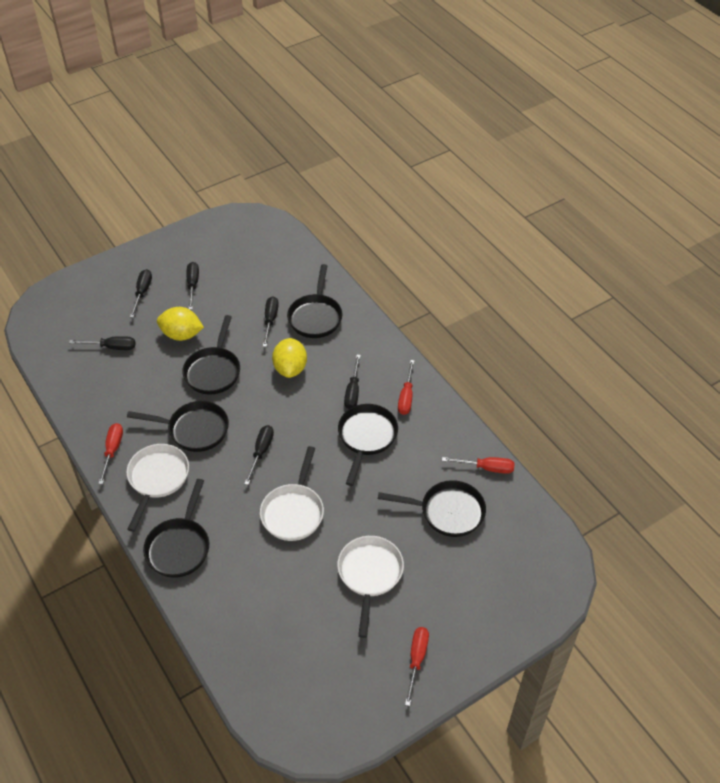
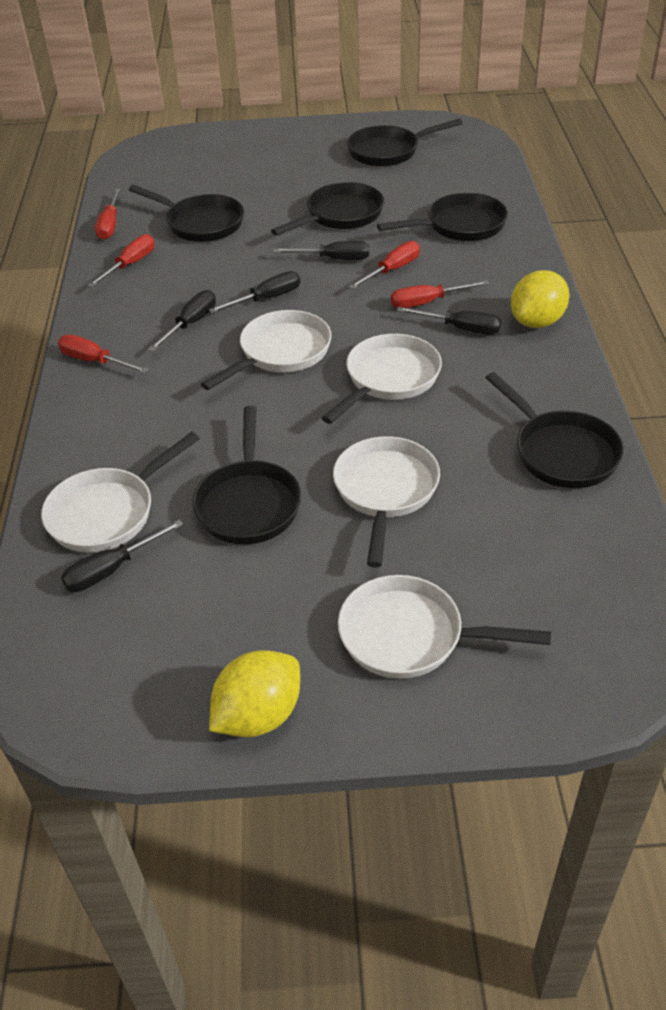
black screwdriver: [69,336,136,350] [130,269,152,318] [187,262,199,310] [244,425,274,485] [263,297,279,347] [344,355,361,409] = 6 -> [61,520,183,592] [148,290,216,351] [209,271,301,313] [273,241,369,260] [397,307,501,335] = 5
red screwdriver: [98,423,123,484] [398,360,415,415] [405,627,429,706] [442,457,515,474] = 4 -> [58,335,150,373] [87,234,155,287] [95,188,121,240] [348,241,420,289] [391,280,490,308] = 5
white pan: [126,444,189,532] [260,446,324,541] [337,536,404,638] = 3 -> [41,432,200,553] [201,310,332,390] [322,334,442,424] [333,436,440,568] [338,575,551,679] = 5

